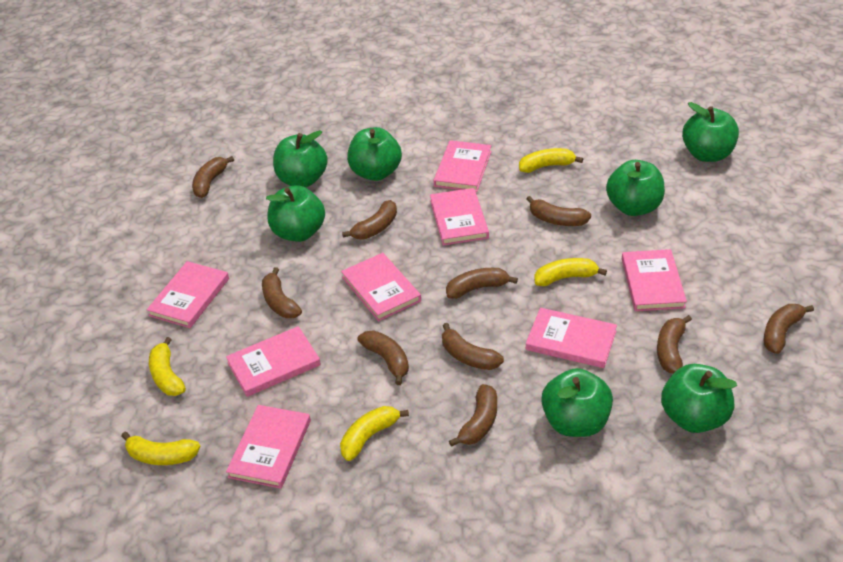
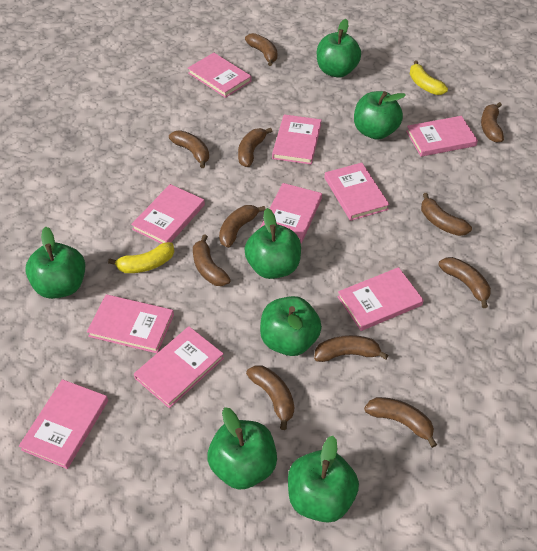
brown banana: [192,156,234,198] [262,267,302,318] [342,200,397,240] [357,330,409,385] [442,323,504,370] [446,268,518,299] [449,384,497,447] [527,196,591,226] [657,315,692,374] [764,304,814,354] = 10 -> [169,130,209,168] [193,234,231,286] [219,205,266,248] [238,127,272,167] [245,33,278,66] [246,365,294,430] [314,335,388,362] [364,397,437,448] [421,193,472,236] [438,257,491,308] [481,102,504,143] = 11
pink book: [147,261,229,328] [226,326,321,397] [226,405,311,489] [341,253,421,321] [430,188,489,246] [434,140,492,192] [526,308,617,368] [622,249,687,311] = 8 -> [19,379,108,469] [87,294,174,353] [131,184,205,244] [134,326,224,408] [188,53,252,98] [260,183,322,243] [272,114,322,165] [324,163,390,221] [337,267,424,331] [406,116,478,157] = 10
yellow banana: [121,432,201,465] [149,337,186,396] [340,406,409,461] [519,148,583,173] [534,258,607,286] = 5 -> [108,242,174,273] [410,60,448,95] = 2

